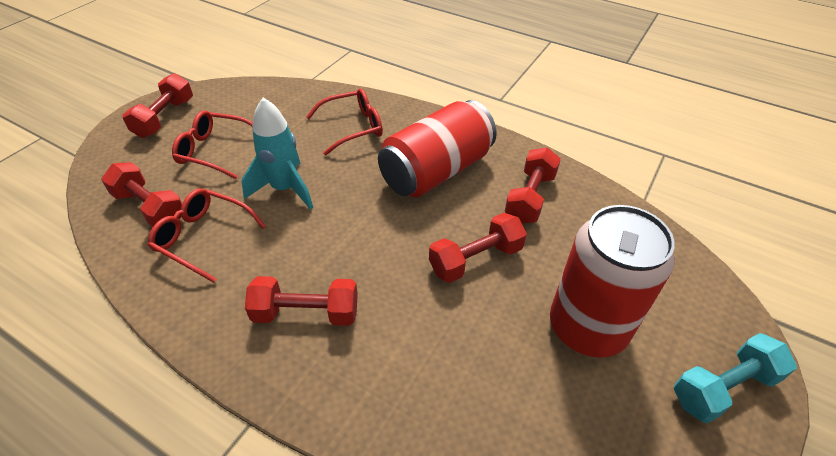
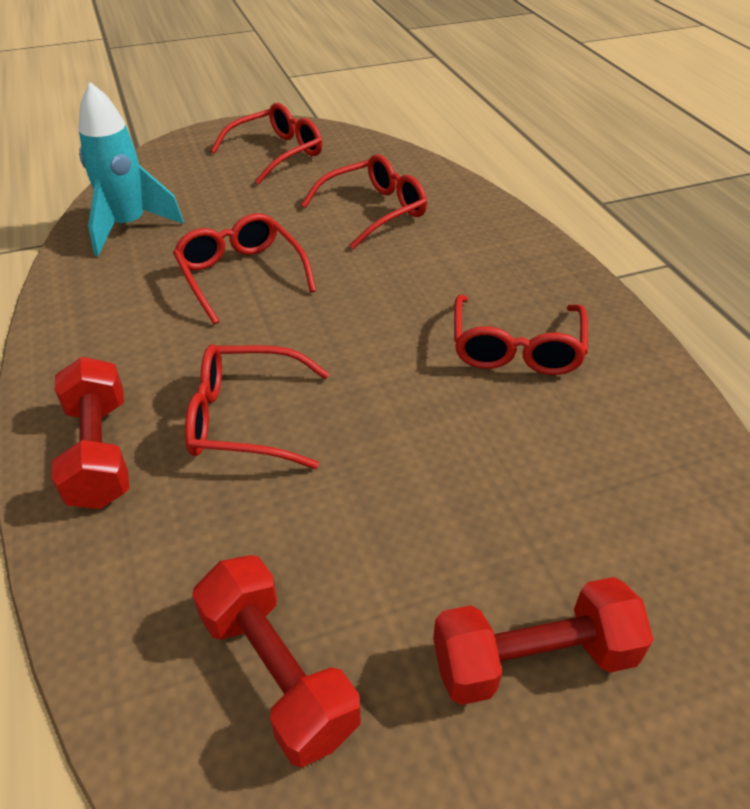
red can: [378,100,497,198] [550,205,675,358] = 2 -> none = 0
red dumbbell: [101,162,182,227] [122,73,193,138] [245,276,358,326] [429,213,527,283] [505,147,561,223] = 5 -> [52,357,129,509] [192,555,361,767] [433,577,653,705] = 3
red glasses: [148,188,266,283] [172,110,253,179] [306,88,383,155] = 3 -> [173,213,316,325] [185,345,329,469] [210,103,322,184] [301,154,427,249] [454,295,588,375] = 5
turquoise dumbbell: [674,333,797,424] = 1 -> none = 0

